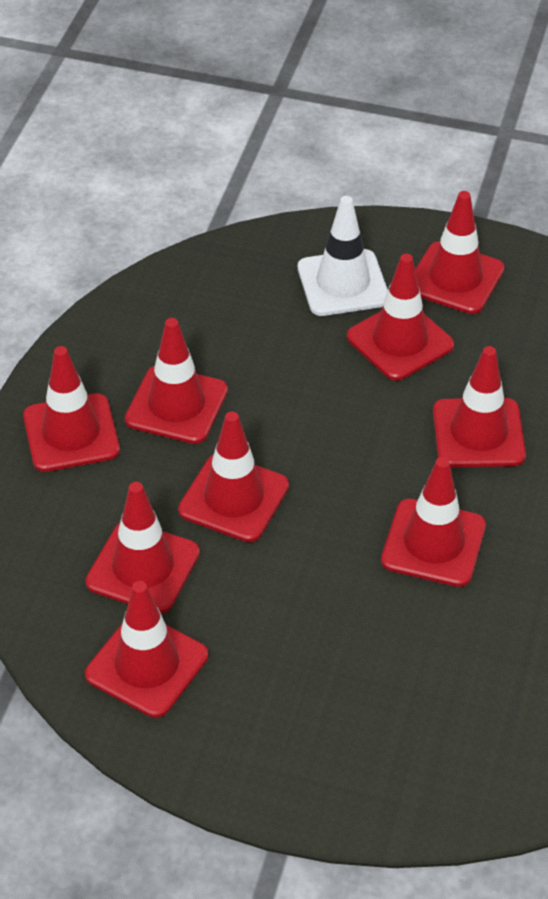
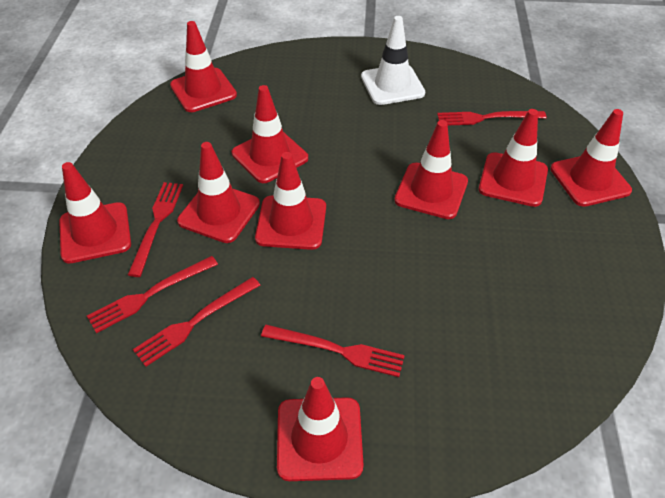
red fork: none = 0 -> [87,256,218,333] [128,182,183,277] [133,277,260,367] [261,325,405,377] [437,111,546,125] = 5

